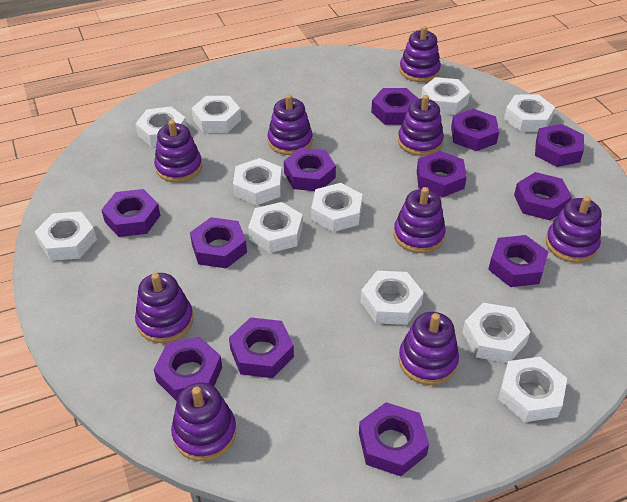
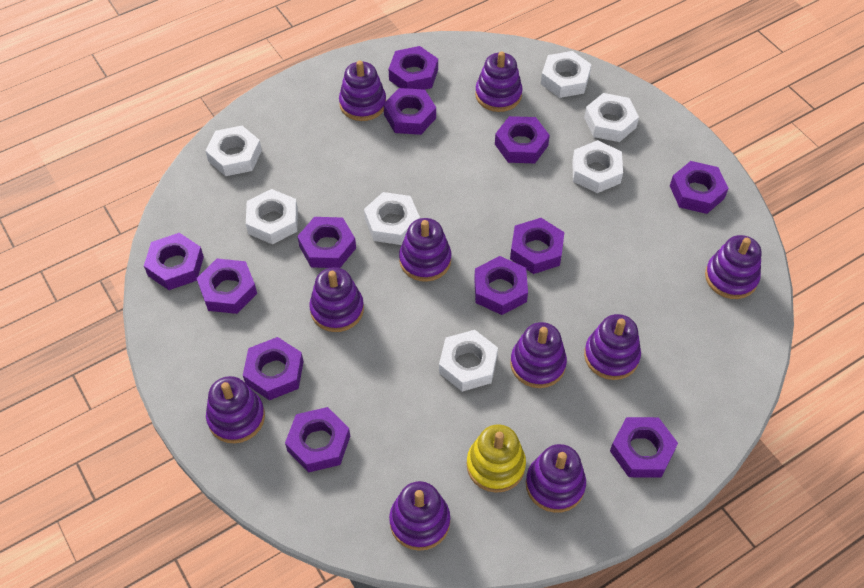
purple stacking toy: [135,273,193,343] [154,120,202,183] [171,383,237,461] [268,94,313,155] [394,187,446,253] [398,95,444,156] [399,26,441,82] [399,312,459,385] [546,196,601,263] = 9 -> [206,376,265,443] [309,267,364,332] [339,61,386,121] [389,481,450,551] [399,218,451,282] [475,51,523,112] [510,322,567,388] [526,444,586,513] [584,314,641,380] [705,235,761,299] = 10
white nut: [35,211,97,261] [135,107,187,147] [192,96,241,133] [233,158,282,205] [248,202,303,253] [311,183,363,232] [361,271,424,325] [421,77,470,115] [462,303,530,363] [498,357,567,422] [504,95,555,132] = 11 -> [206,126,262,176] [246,189,298,245] [364,192,420,245] [439,330,498,392] [541,51,591,98] [572,140,623,193] [584,93,639,142] = 7
yellow stacking toy: none = 0 -> [467,424,526,493] = 1

